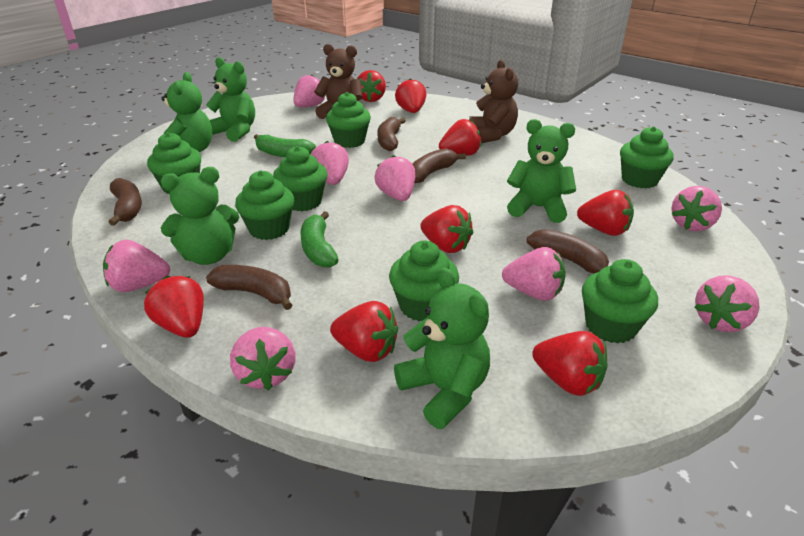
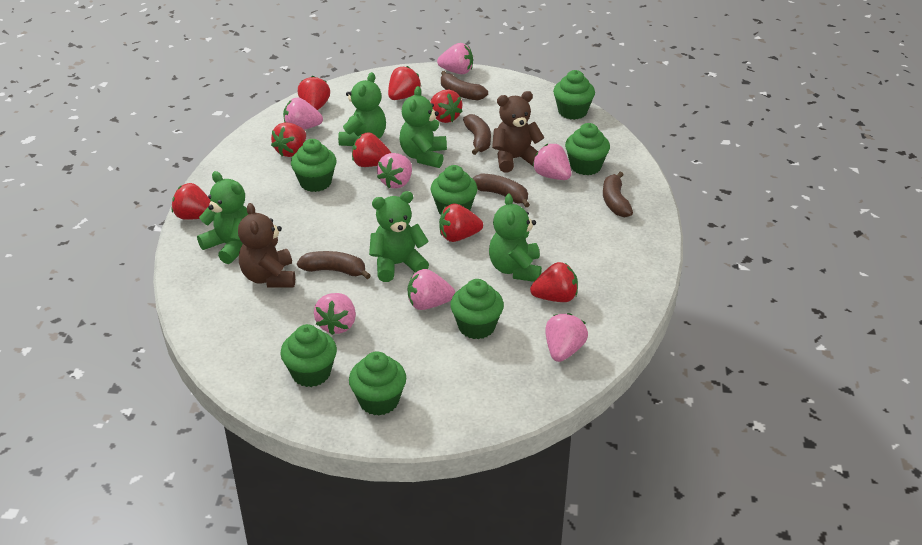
green banana: [254,134,316,157] [300,211,338,268] = 2 -> none = 0
pink strawberry: [103,240,170,292] [230,327,296,390] [293,74,326,107] [311,141,349,185] [375,155,415,201] [502,247,566,301] [671,186,722,231] [695,276,759,332] = 8 -> [283,97,323,130] [314,293,356,335] [377,153,412,189] [408,269,455,310] [437,43,473,74] [533,144,571,180] [545,313,588,362] = 7

